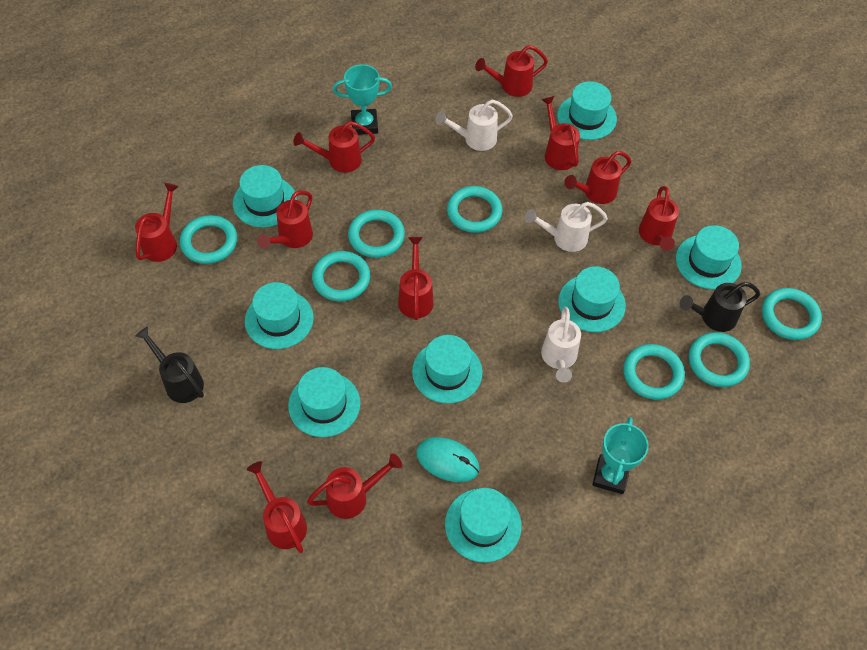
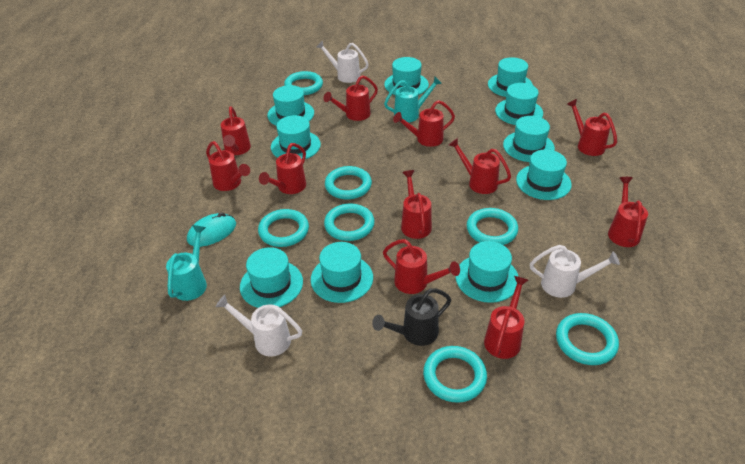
black watering can: [135,327,204,403] [680,282,760,332] = 2 -> [372,288,451,346] = 1
red watering can: [135,183,179,262] [247,461,307,553] [257,191,313,249] [293,121,375,173] [307,454,402,519] [398,237,434,320] [475,45,548,97] [541,96,580,170] [564,151,631,204] [639,186,679,251] = 10 -> [206,141,250,191] [221,106,251,155] [259,143,306,194] [324,75,378,121] [383,239,460,294] [393,100,455,147] [401,170,432,239] [449,138,511,194] [484,276,528,359] [567,99,617,156] [608,177,648,247] = 11
turquoise hat: [233,165,297,227] [245,282,314,349] [288,367,360,437] [412,335,483,404] [445,488,521,563] [557,81,617,140] [558,266,626,332] [676,225,742,289] = 8 -> [240,247,303,308] [267,85,314,126] [271,115,321,159] [311,242,373,303] [384,57,429,95] [455,241,519,303] [488,57,533,97] [495,83,543,125] [503,116,555,162] [516,150,572,200] = 10
turquoise trophy: [333,64,392,135] [592,417,649,494] = 2 -> none = 0
turquoise watering can: none = 0 -> [166,225,207,301] [384,77,442,123] = 2

